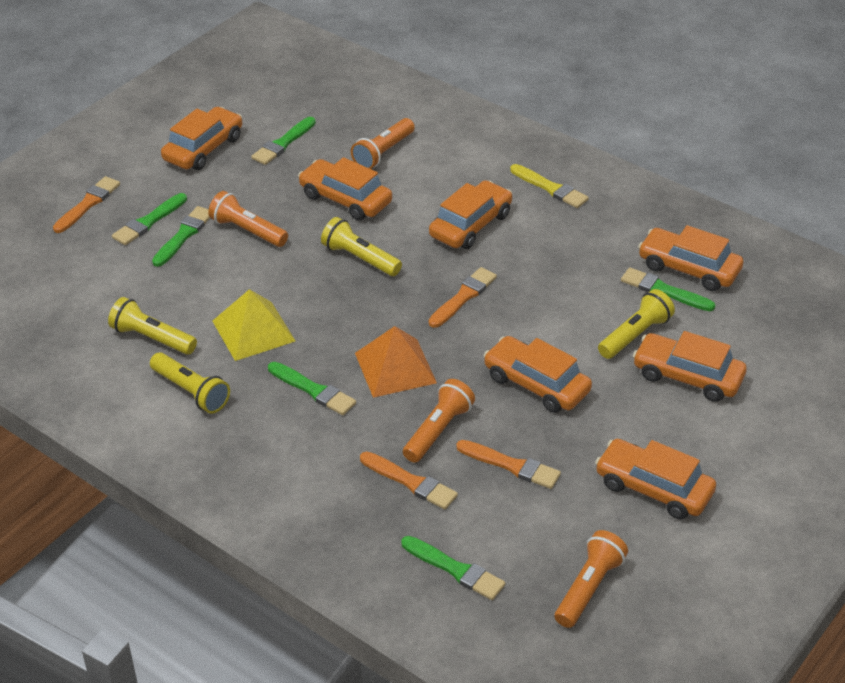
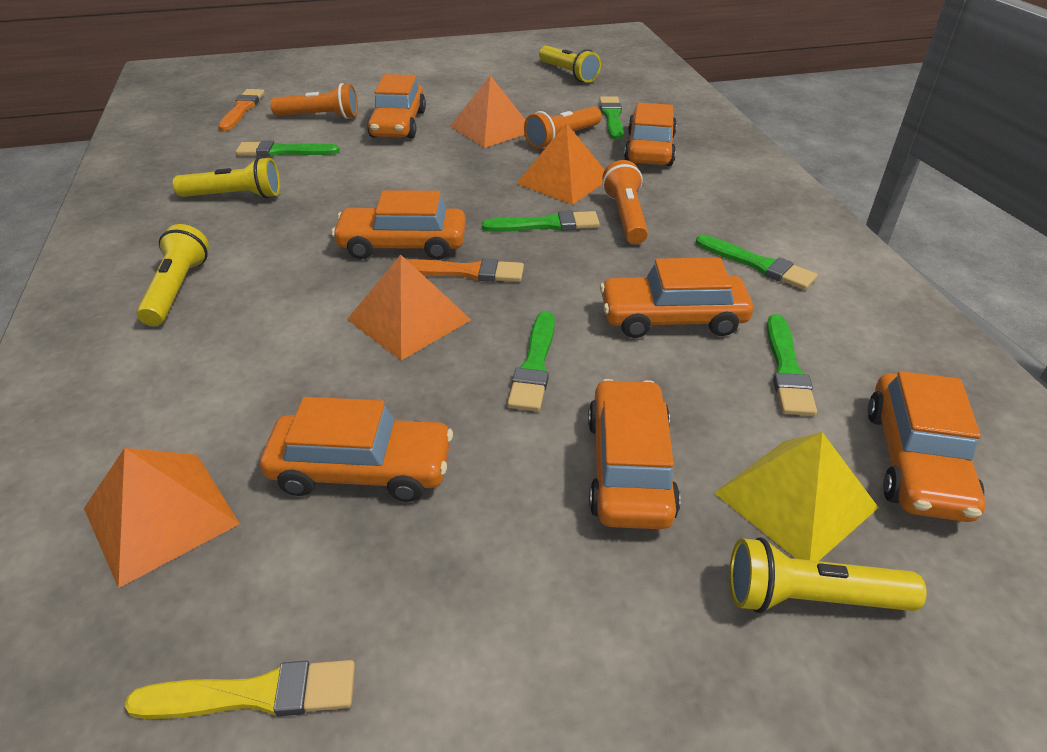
orange brush: [53,176,120,233] [360,451,458,509] [429,267,497,328] [456,440,561,489] = 4 -> [218,89,265,131] [406,259,524,282] = 2
orange flashlight: [208,191,288,247] [351,118,415,169] [403,379,475,463] [555,530,628,628] = 4 -> [270,83,358,119] [524,106,602,149] [602,160,648,244] = 3
orange pyramid: [355,326,437,398] = 1 -> [84,448,240,588] [347,255,471,361] [450,75,525,148] [516,123,605,205] = 4

